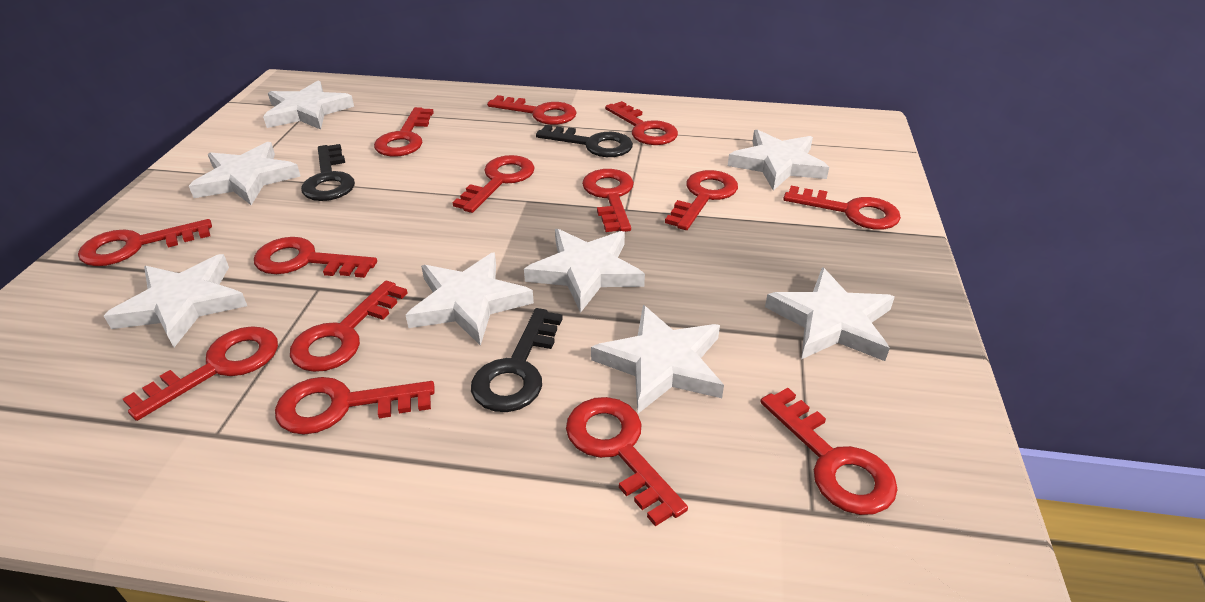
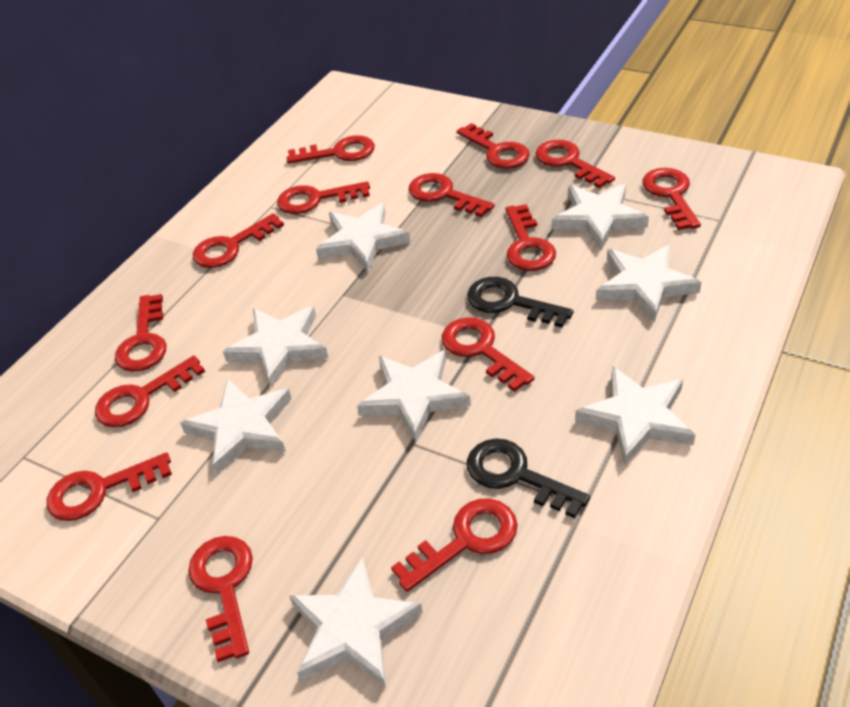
black key: [301,144,355,201] [471,308,563,412] [536,125,633,157] = 3 -> [467,277,573,328] [467,438,590,518] = 2

